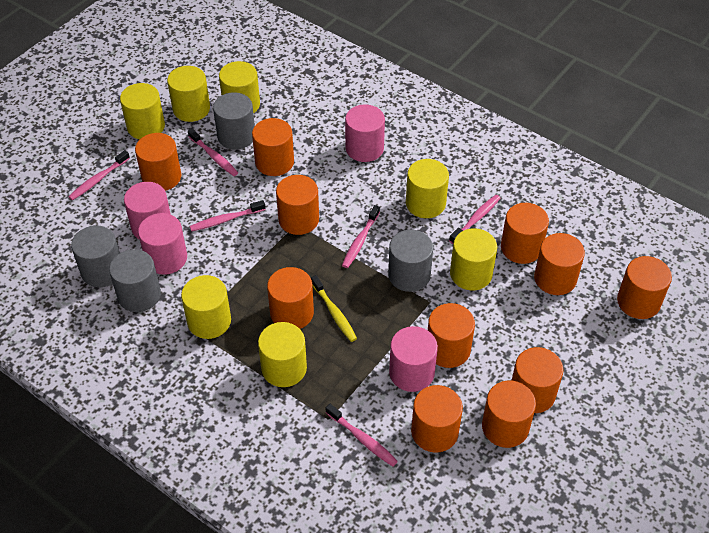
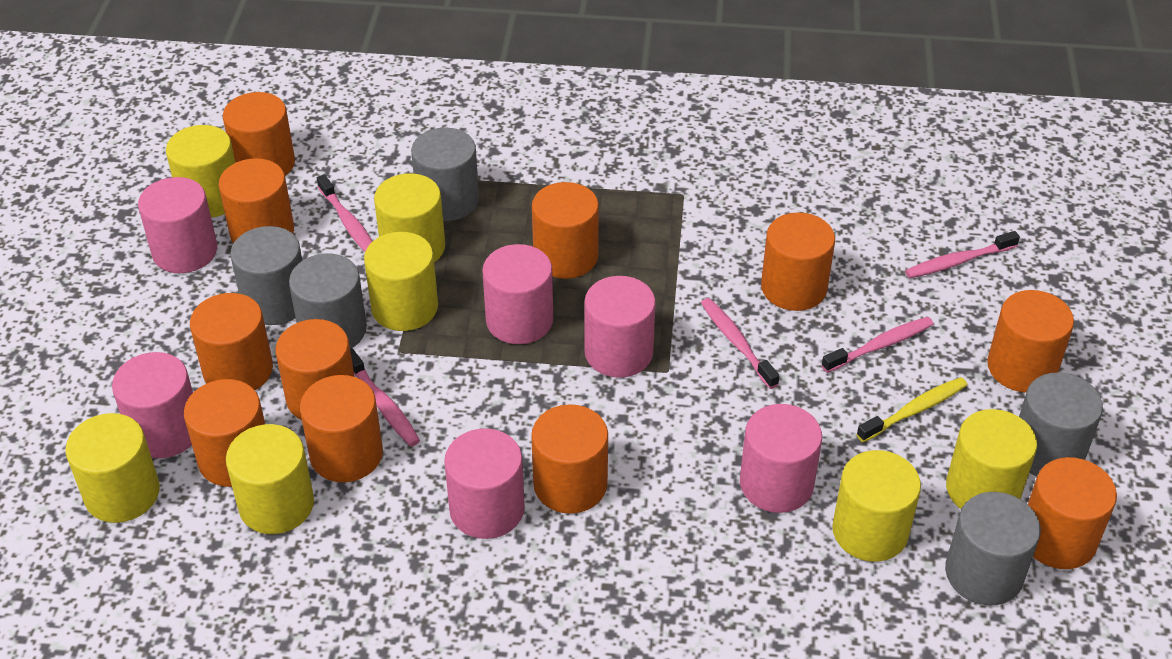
grey cylinder: [71,225,120,287] [109,249,161,312] [213,92,255,150] [388,230,433,292] = 4 -> [230,226,302,325] [289,254,367,349] [411,128,479,221] [945,492,1041,605] [1019,372,1103,476] = 5
pink cylinder: [124,182,171,240] [138,213,187,275] [345,104,385,162] [389,326,438,392] = 4 -> [112,352,193,458] [138,177,217,273] [444,429,525,539] [482,244,553,344] [584,276,656,378] [740,404,822,513] = 6
pink toothbrush: [68,150,130,201] [188,129,238,176] [190,200,266,232] [326,404,398,467] [342,205,380,268] [449,195,500,244] = 6 -> [317,174,373,252] [350,348,420,446] [701,298,779,389] [822,317,934,373] [905,231,1020,278] = 5

